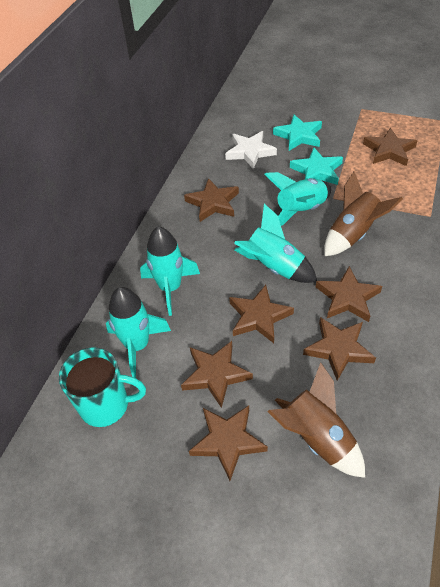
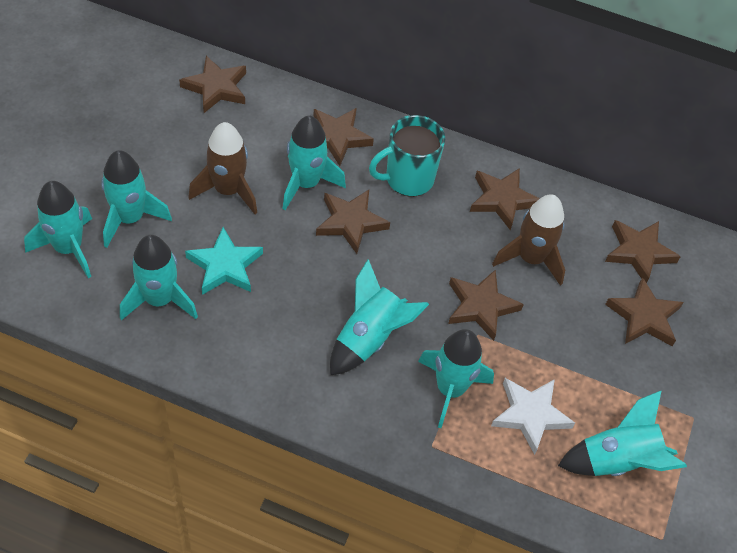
turquoise rocket: [106,287,171,378] [140,226,200,316] [234,204,317,283] [264,172,331,226] = 4 -> [24,181,92,278] [101,150,172,248] [120,235,198,320] [283,115,346,210] [330,259,429,376] [418,329,494,428] [558,391,687,476] = 7
turquoise star: [273,115,322,151] [290,147,343,185] = 2 -> [185,227,263,295] = 1

